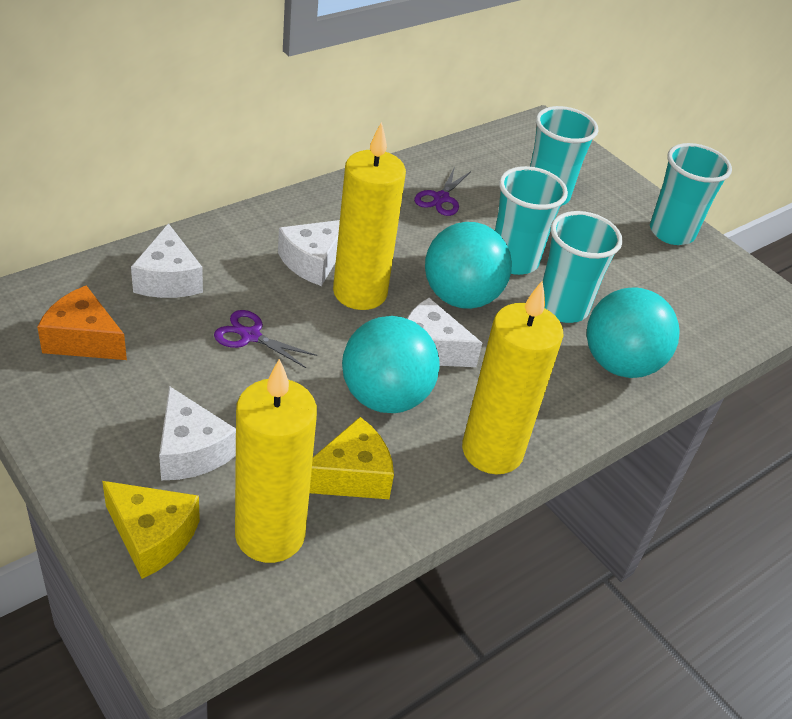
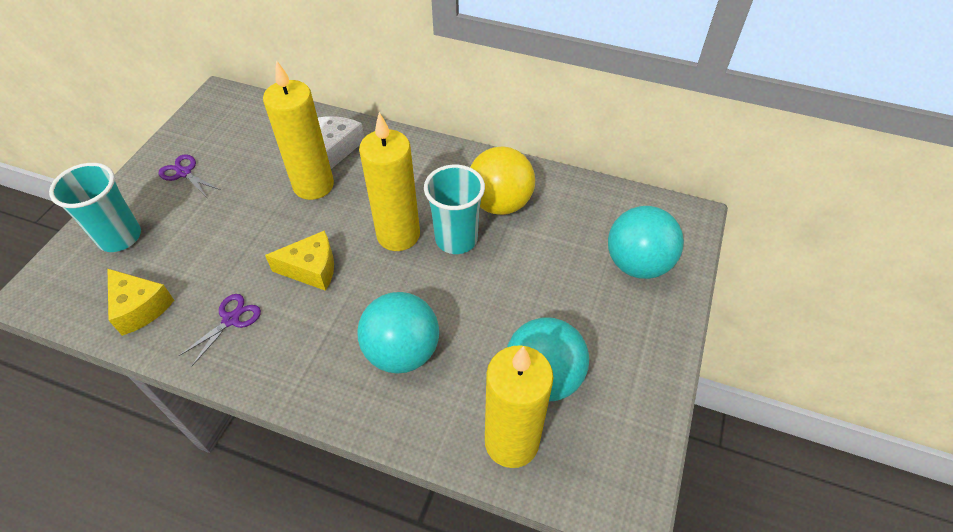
orange cheese: [37,285,127,360] = 1 -> none = 0
turquoise cup: [495,166,568,275] [530,106,598,206] [543,211,623,323] [650,143,732,245] = 4 -> [49,163,141,252] [424,165,485,254] = 2
white cheese: [131,223,203,298] [159,386,236,480] [278,220,340,286] [407,298,482,367] = 4 -> [318,116,364,169] = 1
yellow ball: none = 0 -> [470,146,535,215] = 1

